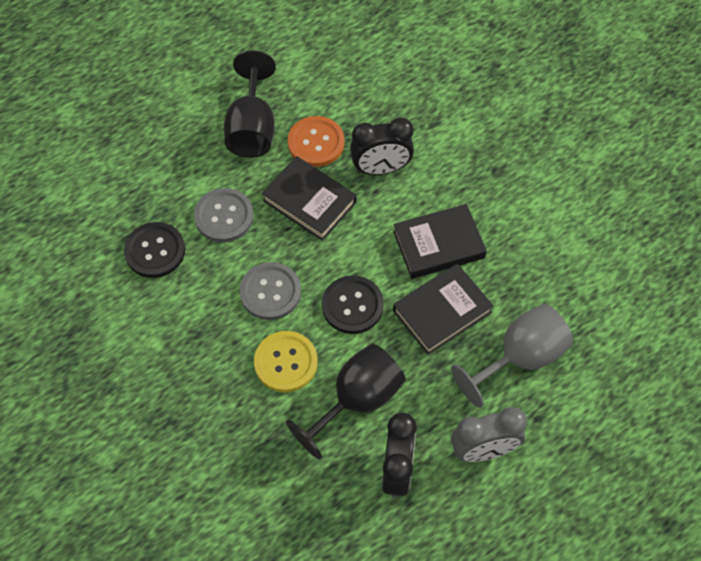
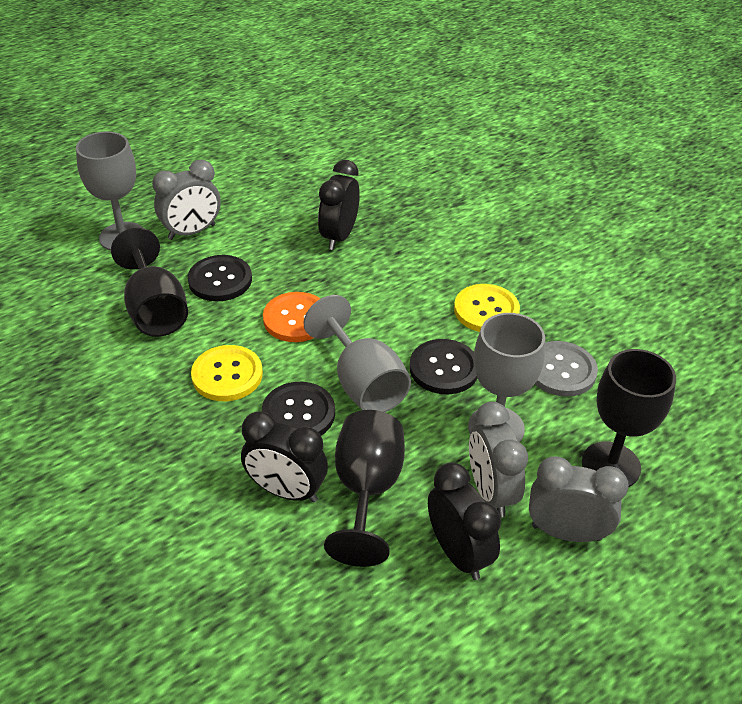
black book: [262,156,357,241] [393,204,487,279] [393,263,494,355] = 3 -> none = 0
black button: [124,222,185,278] [322,275,384,334] = 2 -> [188,255,252,301] [262,382,335,435] [410,339,477,394] = 3
black clock: [350,118,414,175] [382,413,417,497] = 2 -> [241,411,328,502] [318,160,360,250] [428,463,501,580] = 3
black goblet: [224,50,276,158] [286,343,406,460] = 2 -> [111,228,188,337] [324,410,405,567] [582,349,676,487] = 3
grey button: [194,188,254,242] [239,262,301,320] = 2 -> [535,341,598,397] = 1
grey clock: [451,407,527,462] = 1 -> [152,160,221,240] [469,402,528,517] [529,456,629,542] = 3
grey goblet: [451,304,573,408] = 1 -> [76,132,143,251] [304,295,411,412] [468,313,545,442] = 3
yellow button: [254,331,318,392] = 1 -> [191,345,263,401] [454,284,520,332] = 2

